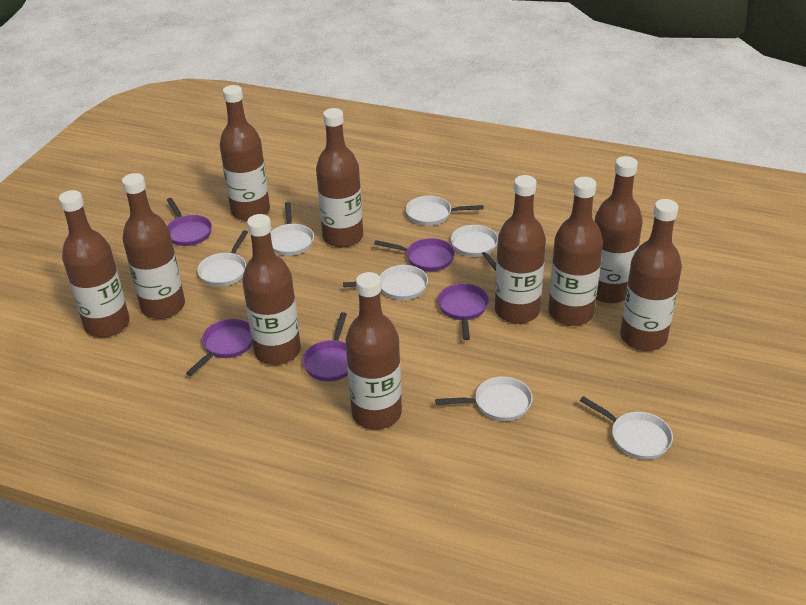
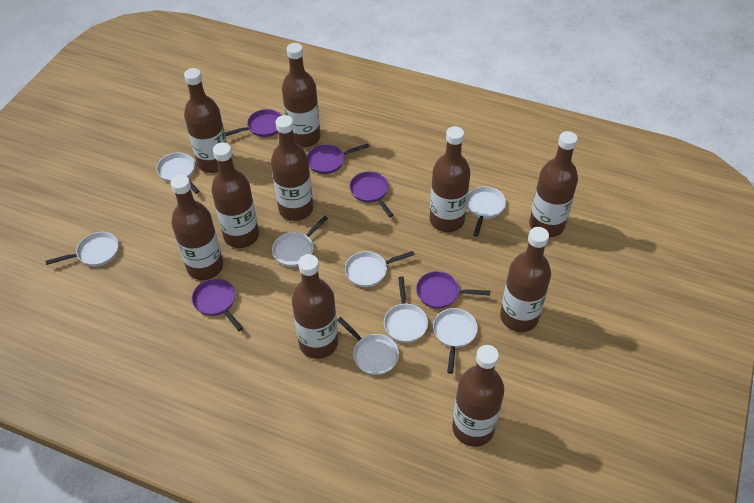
white pan: [197,230,248,287] [270,202,314,256] [343,265,428,300] [406,196,484,226] [435,376,533,421] [451,225,498,271] [580,396,673,460] = 7 -> [45,232,118,266] [156,152,199,194] [272,216,328,267] [337,317,399,375] [345,251,415,287] [384,276,428,343] [433,308,478,374] [467,186,506,237] = 8

